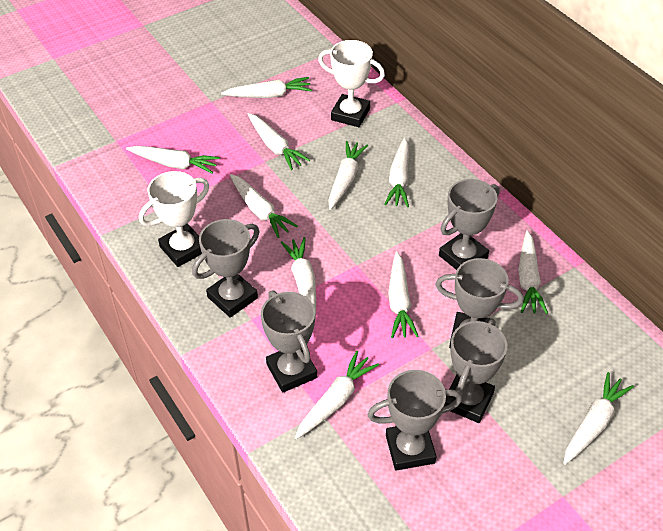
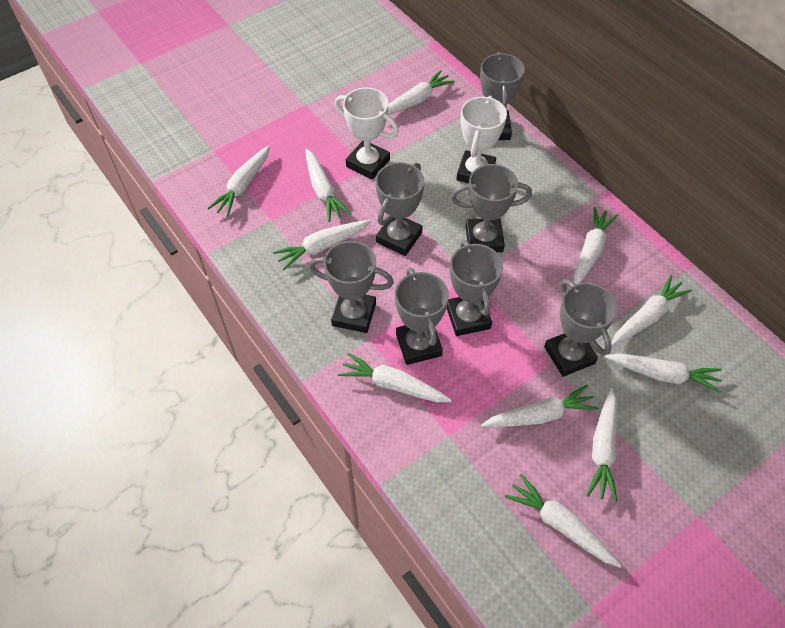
grey trophy: [192,219,259,318] [261,291,317,392] [368,370,462,471] [436,258,524,348] [439,179,500,270] [444,319,507,423] = 6 -> [309,241,394,333] [375,162,424,256] [395,267,449,365] [447,240,503,336] [451,164,532,252] [480,52,525,140] [544,279,617,377] = 7

